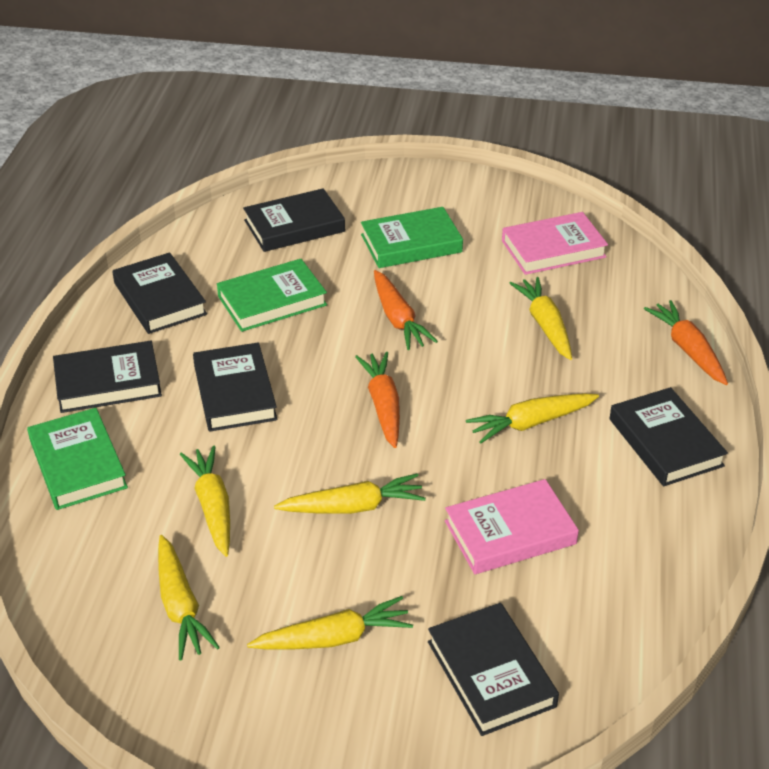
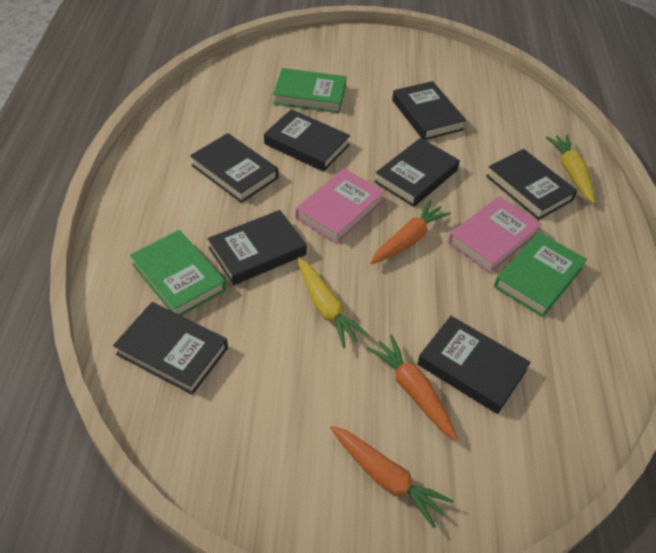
black book: [53,341,162,413] [112,252,207,334] [193,342,277,432] [243,188,345,252] [428,603,559,736] [609,387,728,486] = 6 -> [113,302,228,395] [190,133,278,203] [207,210,307,285] [264,109,350,172] [375,138,460,207] [392,81,466,140] [417,316,531,414] [486,149,577,220] = 8
yellow carrot: [158,535,220,660] [180,446,230,557] [247,596,413,650] [274,473,426,514] [466,393,599,444] [509,277,572,360] = 6 -> [297,257,369,348] [546,135,595,204] = 2

